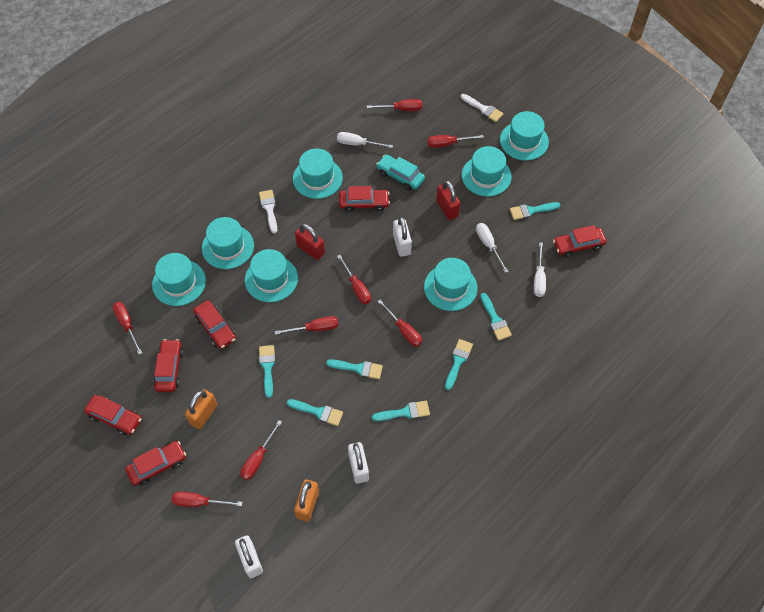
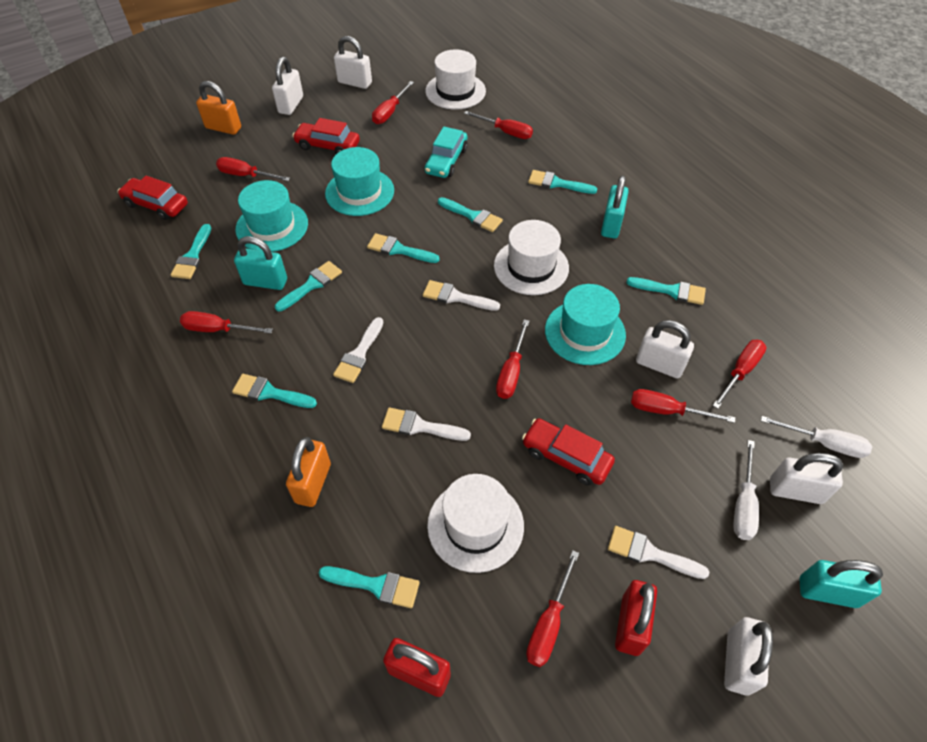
red car: [84,395,141,435] [125,441,186,486] [154,339,183,392] [193,300,236,349] [339,186,390,212] [553,225,607,257] = 6 -> [118,175,188,220] [292,118,360,154] [522,418,615,486] = 3
turquoise brush: [259,345,275,398] [287,399,343,426] [326,359,383,379] [372,401,430,421] [445,339,473,390] [480,293,512,341] [510,202,560,220] = 7 -> [171,224,211,279] [232,374,317,408] [275,261,342,311] [319,566,420,608] [367,233,440,263] [438,197,503,232] [528,170,597,194] [626,277,706,305] = 8
turquoise hat: [152,253,206,306] [202,217,254,269] [245,249,298,302] [293,149,343,199] [424,258,478,311] [461,146,512,196] [500,111,549,161] = 7 -> [235,180,308,252] [325,147,394,216] [545,284,626,365] = 3
turquoise padlock: none = 0 -> [234,236,287,290] [601,176,629,239] [799,560,883,608] = 3
white brush: [259,190,277,233] [461,94,503,122] = 2 -> [333,317,384,383] [382,407,471,441] [423,280,500,311] [608,526,709,579] = 4
white hat: none = 0 -> [425,49,486,110] [427,474,524,573] [494,220,569,295] = 3
white padlock: [235,535,263,578] [348,442,369,484] [393,216,412,257] = 3 -> [272,57,303,115] [334,36,372,89] [636,320,694,379] [724,617,773,696] [770,453,843,504] = 5
white screwdriver: [337,132,393,148] [476,223,509,273] [534,242,546,297] = 3 -> [734,440,759,540] [761,416,872,458] = 2

